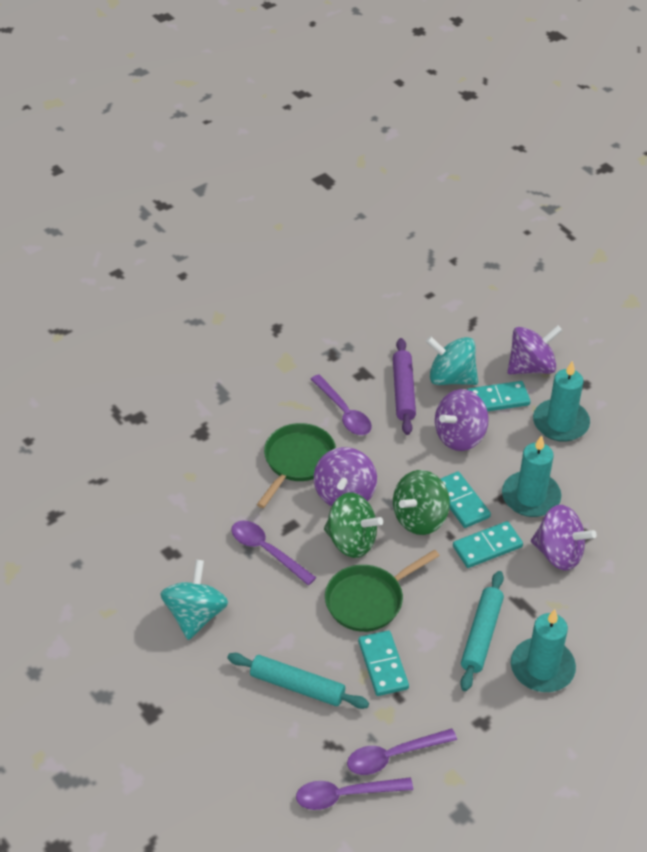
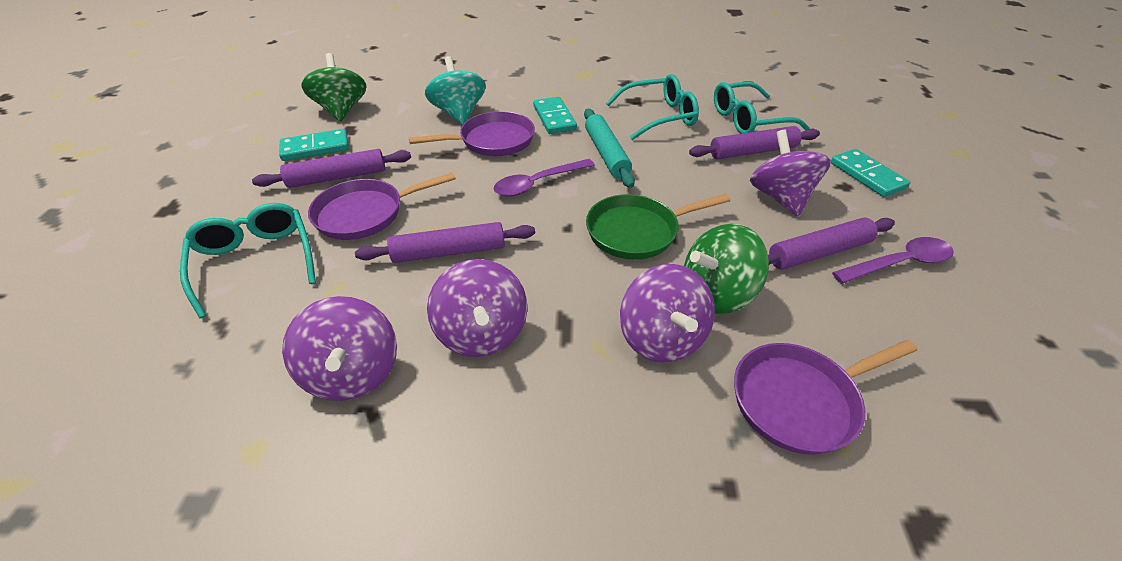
green pan: [257,423,336,508] [325,550,440,632] = 2 -> [586,194,731,260] = 1
purple pan: none = 0 -> [308,172,456,240] [409,111,535,156] [734,340,917,455] = 3
purple rolling pin: [393,338,416,435] = 1 -> [252,149,411,188] [355,222,535,263] [689,126,820,159] [768,218,895,270] = 4
purple spoon: [231,520,316,585] [296,778,413,810] [311,375,372,435] [347,728,457,775] = 4 -> [493,159,595,197] [832,237,954,284] = 2
turquoise candle: [502,435,561,517] [511,609,576,692] [533,361,590,442] = 3 -> none = 0
turquoise domino: [358,631,409,696] [441,472,491,528] [453,521,523,568] [467,381,530,411] = 4 -> [279,129,349,161] [533,97,577,134] [831,149,910,197] = 3
turquoise glasses: none = 0 -> [180,203,316,318] [606,74,699,140] [714,82,809,134] = 3
turquoise rolling pin: [227,653,369,709] [460,571,504,691] = 2 -> [584,109,635,188] = 1
turquoise spinning top: [160,560,228,640] [426,336,478,385] = 2 -> [425,56,486,125] = 1

